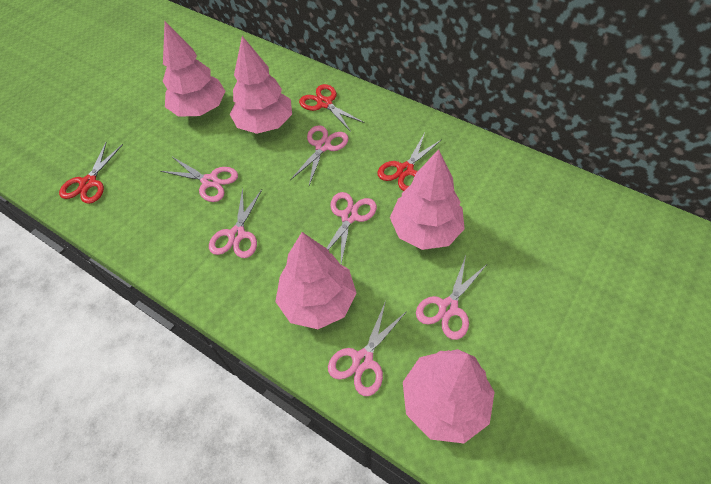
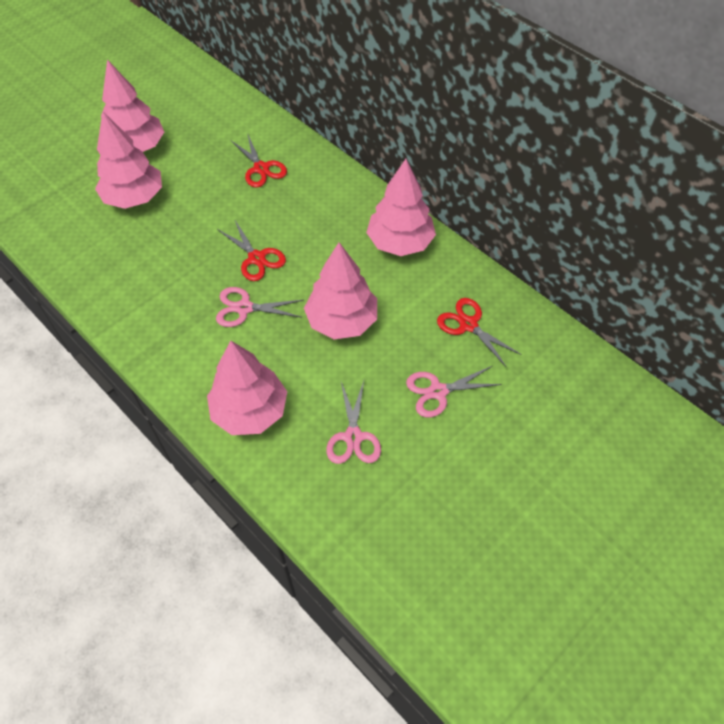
pink scissors: [161,157,238,202] [209,187,262,258] [290,125,349,185] [327,192,377,264] [328,301,407,396] [416,256,487,340] = 6 -> [216,287,303,327] [326,381,381,464] [406,366,502,417] = 3

